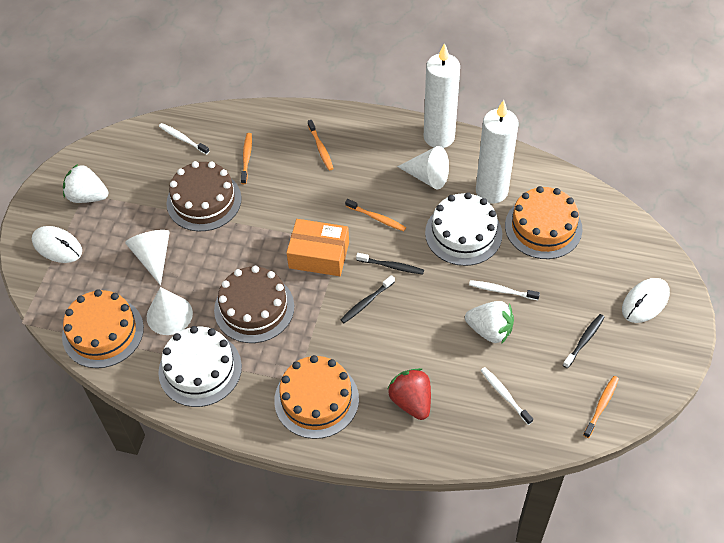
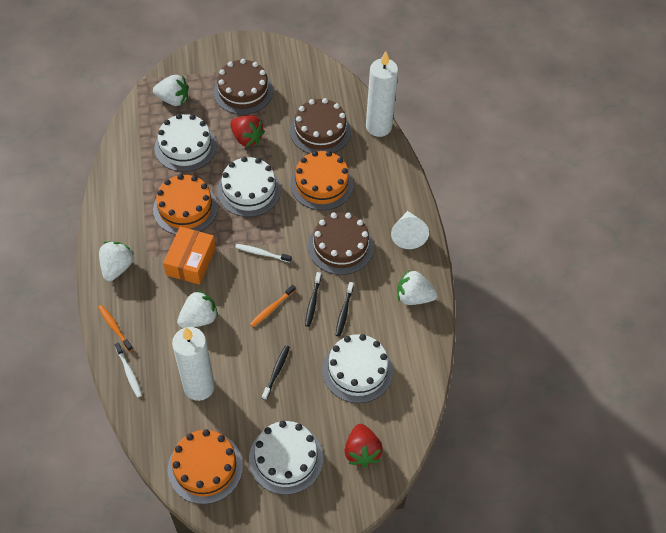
brown cake: [167,161,242,231] [214,266,294,343] = 2 -> [214,59,273,115] [290,98,351,154] [308,213,374,275] = 3
orange toothbrush: [241,133,252,184] [308,120,334,171] [345,199,406,231] [583,376,619,438] = 4 -> [98,305,133,351] [250,285,296,327] = 2
red strawberry: [388,368,431,420] = 1 -> [230,115,265,147] [344,424,383,468] = 2
white cake: [158,326,242,407] [425,192,502,266] = 2 -> [155,114,217,172] [217,157,281,217] [249,421,323,495] [322,334,393,403] = 4
white cone: [125,230,170,286] [147,287,193,335] [397,146,449,189] = 3 -> [391,211,429,249] = 1
white mouse: [32,226,82,263] [622,278,670,323] = 2 -> none = 0
white strawberry: [63,164,108,203] [465,301,514,343] = 2 -> [99,241,134,281] [153,75,189,106] [177,290,218,328] [398,270,438,305] = 4
white toothbrush: [159,123,209,155] [469,280,540,300] [481,367,533,425] = 3 -> [115,342,142,397] [235,244,292,262] = 2

